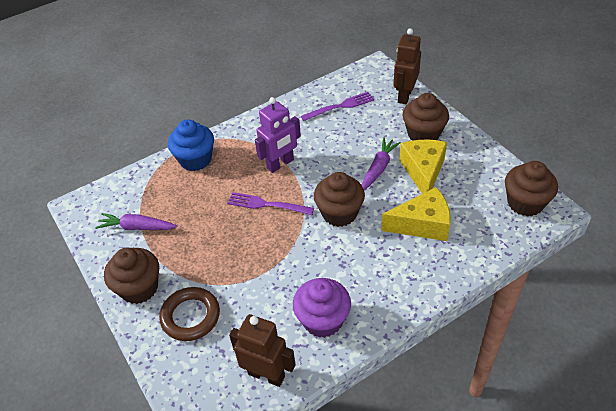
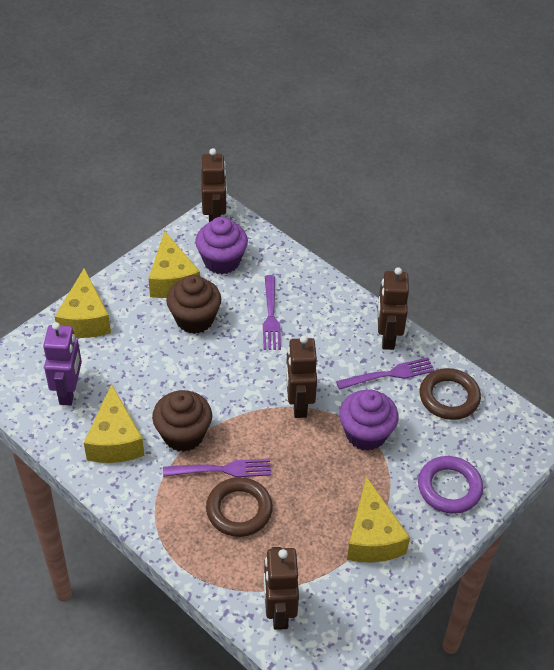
blue cupcake: [168,119,214,171] = 1 -> none = 0
brown cupcake: [104,248,159,304] [314,172,365,227] [403,93,449,141] [505,161,558,217] = 4 -> [152,390,212,452] [166,275,221,334] = 2
brown ring: [159,287,220,341] = 1 -> [206,477,273,537] [420,368,481,420] = 2
brown robot: [229,314,296,387] [393,28,421,104] = 2 -> [201,148,227,222] [264,547,299,630] [286,335,317,418] [378,267,409,350] = 4
purple carrot: [95,213,177,230] [362,137,401,190] = 2 -> none = 0
purple cupcake: [293,278,351,338] = 1 -> [195,217,248,274] [339,390,399,451] = 2
purple fork: [227,192,314,215] [301,92,374,121] = 2 -> [163,459,271,477] [263,275,281,350] [336,357,435,390] = 3
purple ring: none = 0 -> [418,456,483,514] = 1
yellow cheese: [381,187,450,241] [399,140,447,194] = 2 -> [55,268,111,338] [84,384,145,463] [148,231,200,298] [347,477,410,563] = 4

